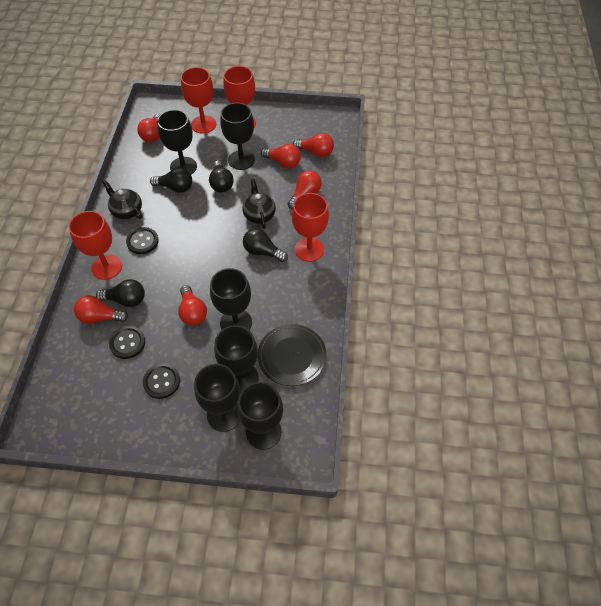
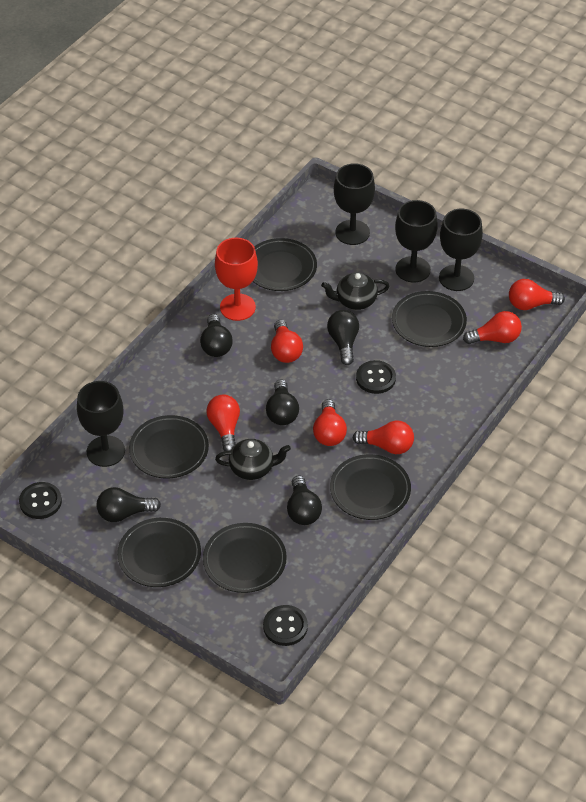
black goblet: [157,109,197,175] [194,364,240,432] [210,268,252,330] [214,325,259,393] [220,103,255,170] [237,382,283,450] = 6 -> [77,381,125,467] [334,163,375,245] [395,200,438,283] [439,209,483,291] = 4
black light bulb: [96,279,145,307] [150,168,192,193] [209,161,234,192] [243,228,288,262] = 4 -> [97,487,161,522] [200,314,233,357] [266,379,299,425] [287,475,322,525] [327,310,359,365] = 5
black plate: [258,324,326,386] = 1 -> [117,518,201,587] [129,415,209,479] [203,523,287,593] [253,238,317,291] [330,454,411,520] [392,291,467,347] = 6
red goblet: [69,211,122,280] [181,67,217,134] [223,66,256,127] [292,193,329,262] = 4 -> [215,238,258,321] = 1

